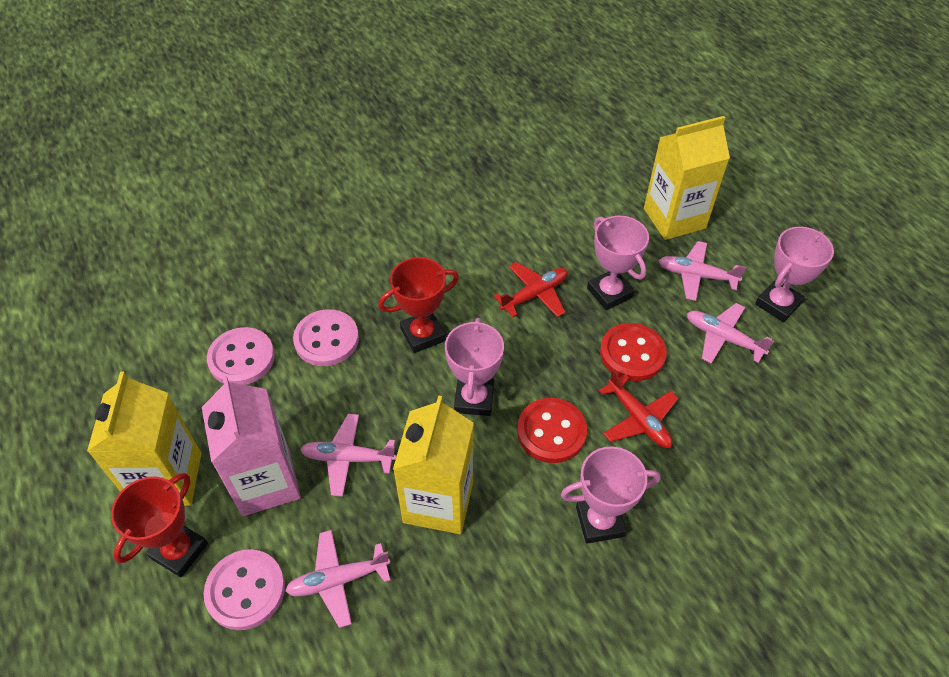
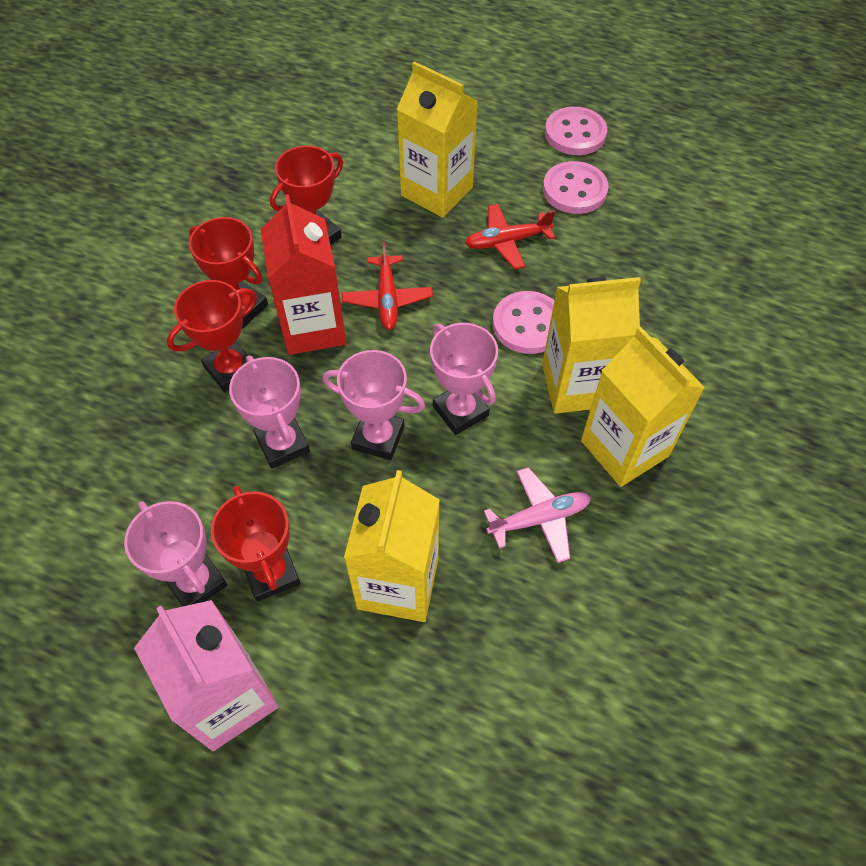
pink plane: [285,530,391,628] [300,414,397,497] [659,241,746,301] [687,303,774,363] = 4 -> [484,467,591,563] = 1
red button: [517,398,587,463] [600,323,667,381] = 2 -> none = 0
red carton: none = 0 -> [260,194,346,355] = 1
red trophy: [111,473,208,577] [378,257,459,353] = 2 -> [167,280,257,392] [189,217,268,329] [211,485,300,602] [270,146,343,245] = 4
yellow carton: [87,372,201,506] [393,395,474,534] [644,116,730,240] = 3 -> [344,470,440,622] [397,61,478,218] [542,277,641,414] [581,326,705,487] = 4

